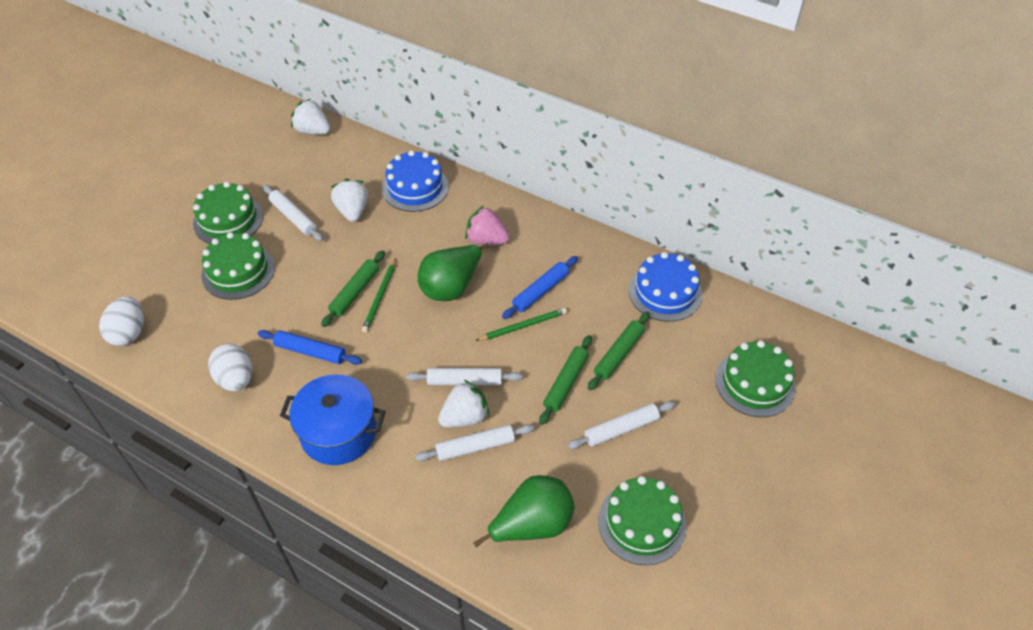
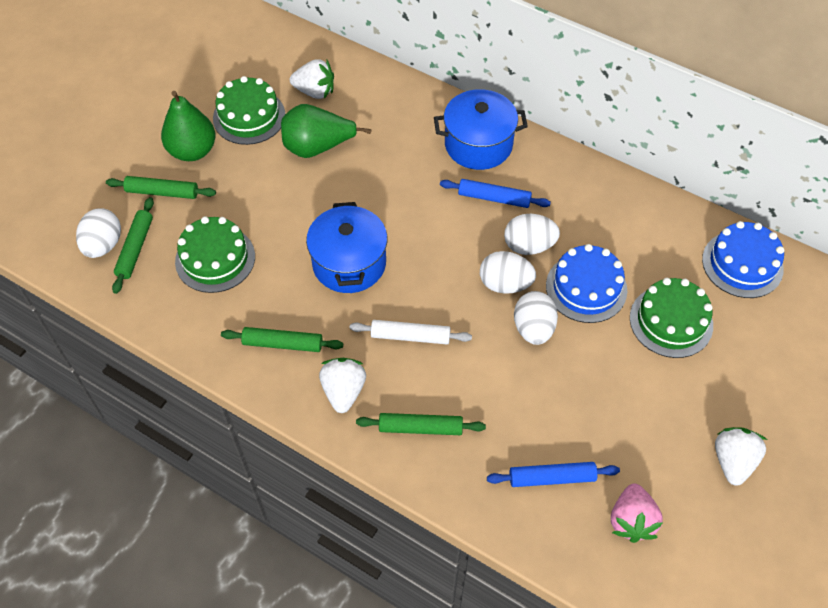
blue pot: [280,374,386,465] = 1 -> [306,202,387,293] [434,89,528,170] = 2
green cake: [193,182,263,244] [201,232,275,300] [598,476,686,565] [715,340,796,417] = 4 -> [175,216,255,293] [213,76,285,145] [630,278,713,358] = 3
green pencil: [362,258,396,333] [475,308,567,341] = 2 -> none = 0
green rolling pin: [321,250,385,327] [539,335,592,425] [588,312,650,390] = 3 -> [106,176,216,199] [112,197,154,294] [221,327,343,352] [356,413,486,435] = 4
white egg: [99,296,144,346] [208,343,252,391] = 2 -> [76,209,121,258] [480,251,536,294] [504,214,560,255] [514,291,558,345] = 4
white rolling pin: [263,185,323,241] [406,368,522,385] [415,424,534,461] [568,401,676,449] = 4 -> [349,320,472,344] = 1

